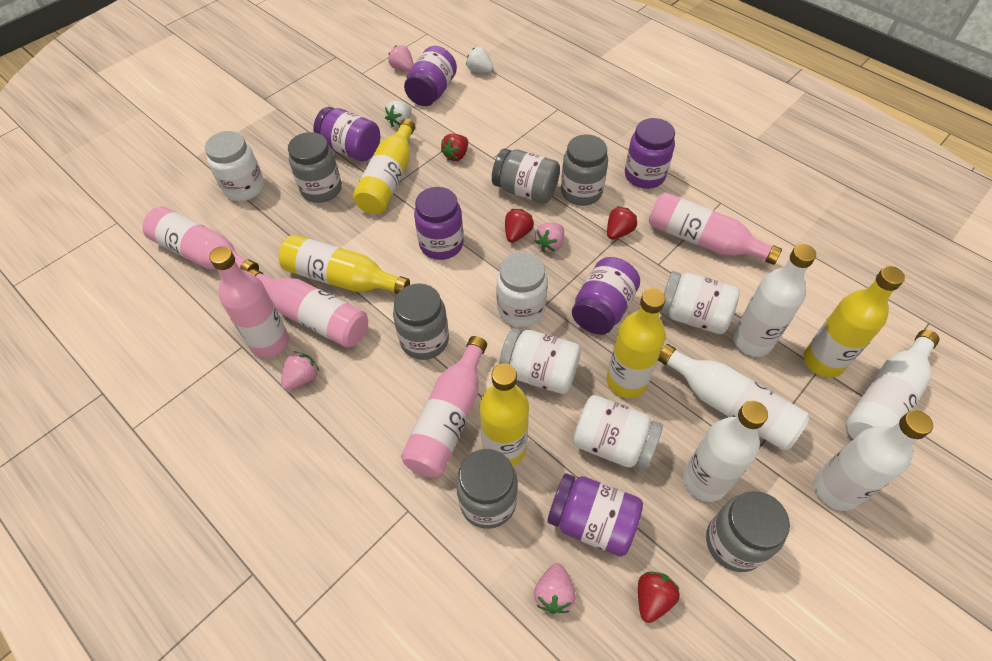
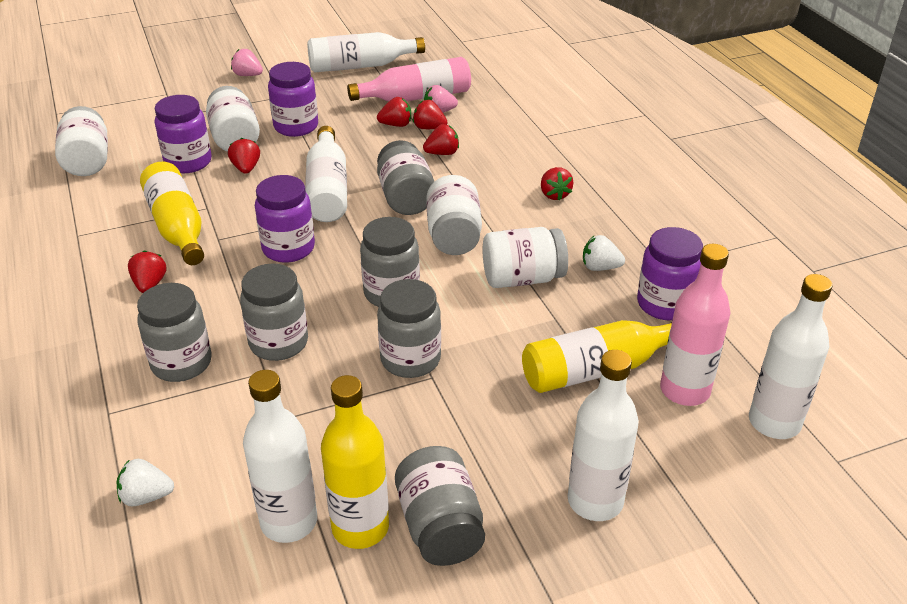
pink bottle: [142,206,259,271] [209,246,289,358] [248,269,368,348] [401,336,487,478] [649,192,782,265] = 5 -> [347,57,471,102] [660,244,730,406] = 2
pink strawberry: [281,351,319,390] [388,45,414,72] [534,563,576,614] [535,223,564,252] = 4 -> [231,49,263,76] [424,85,458,113] = 2
purple jar: [313,107,380,161] [404,46,457,106] [414,187,464,260] [547,473,643,557] [572,257,640,335] [625,118,675,189] = 6 -> [155,95,212,173] [255,175,315,263] [268,62,318,137] [637,227,703,320] = 4
red strawberry: [441,134,468,161] [505,209,534,243] [607,206,637,240] [638,572,680,623] = 4 -> [128,250,167,293] [228,138,260,174] [377,97,411,127] [413,100,447,129] [423,124,459,155] [541,167,574,201] = 6
white jar: [205,131,264,201] [496,252,548,327] [499,328,581,394] [573,395,663,471] [660,271,740,334] = 5 -> [55,106,108,176] [206,86,260,152] [426,175,482,255] [483,227,568,288] = 4
yellow bottle: [278,235,410,294] [353,119,415,214] [480,363,529,466] [607,288,666,398] [804,266,905,378] = 5 -> [140,162,204,265] [321,375,389,549] [522,320,672,393] = 3

